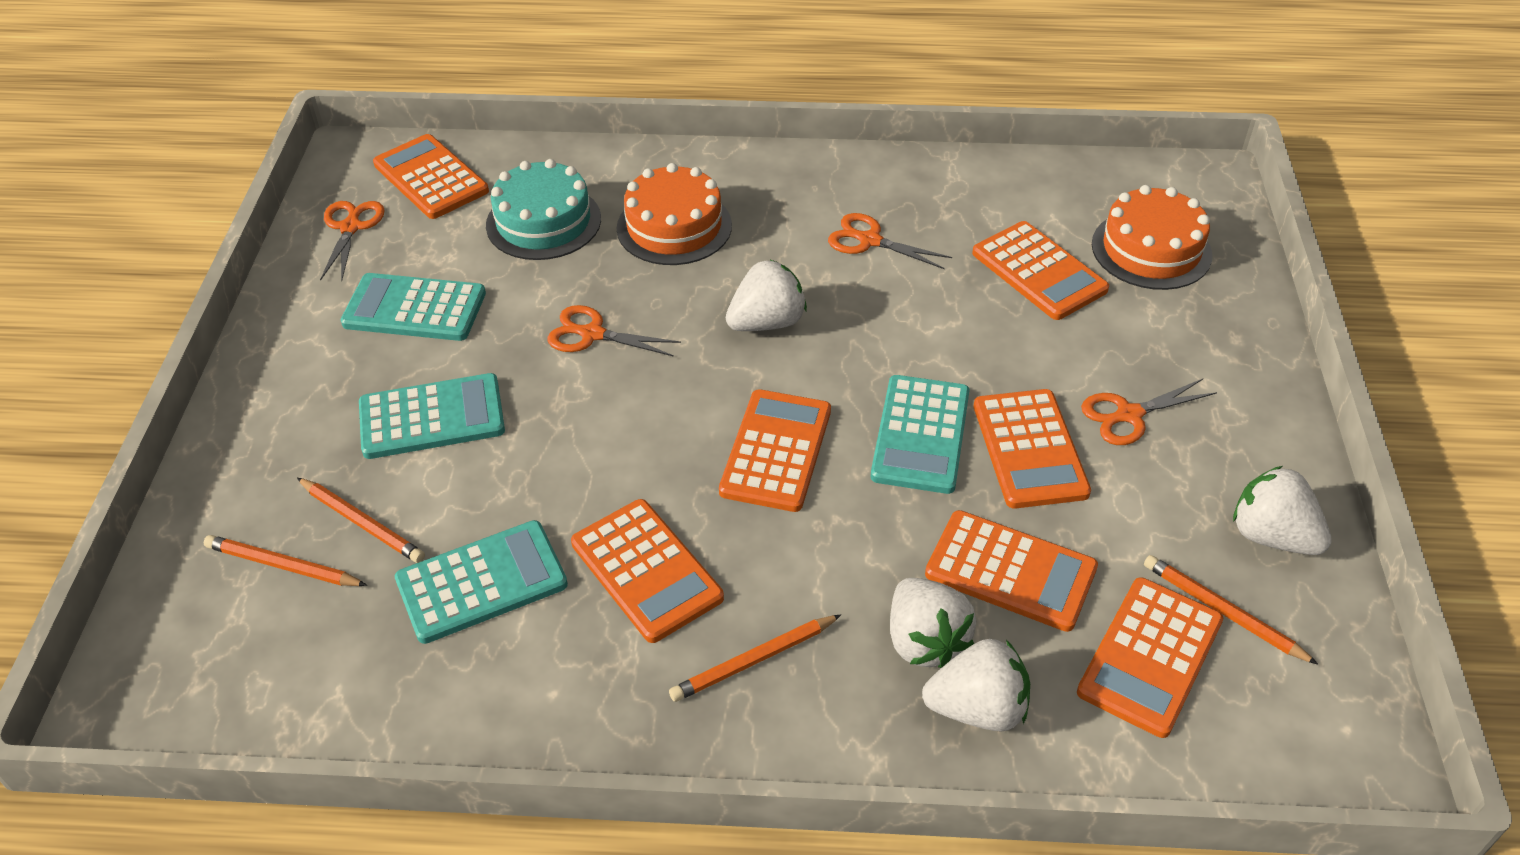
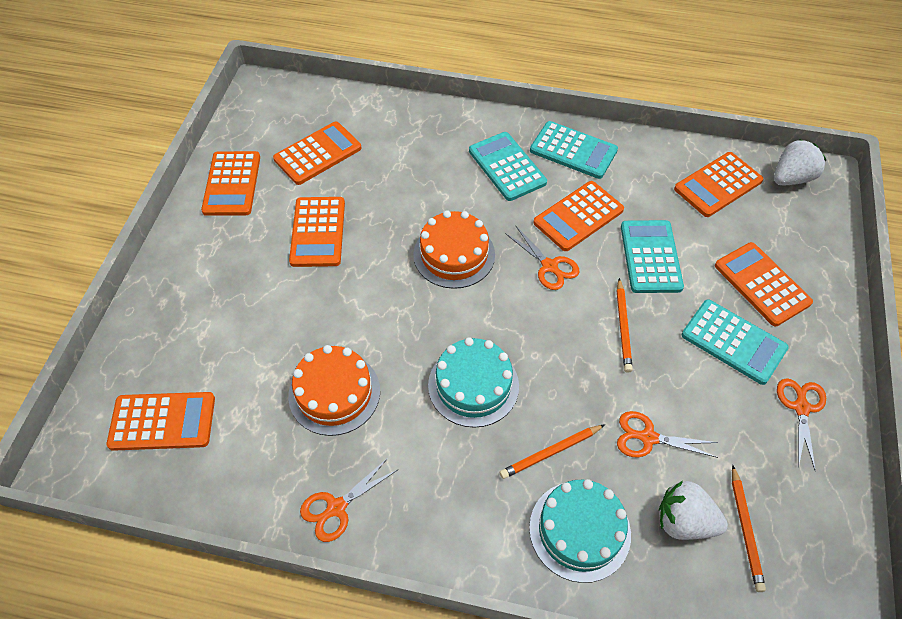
orange pencil: [204,535,367,586] [297,478,425,563] [669,615,841,702] [1144,555,1318,665] = 4 -> [499,424,605,479] [617,278,633,372] [732,465,766,592] = 3
turquoise cake: [486,159,601,260] = 1 -> [428,337,519,428] [529,479,631,583] = 2
white strawberry: [726,260,807,331] [890,578,976,668] [922,639,1030,731] [1233,466,1332,555] = 4 -> [659,481,728,540] [774,139,826,185] = 2

